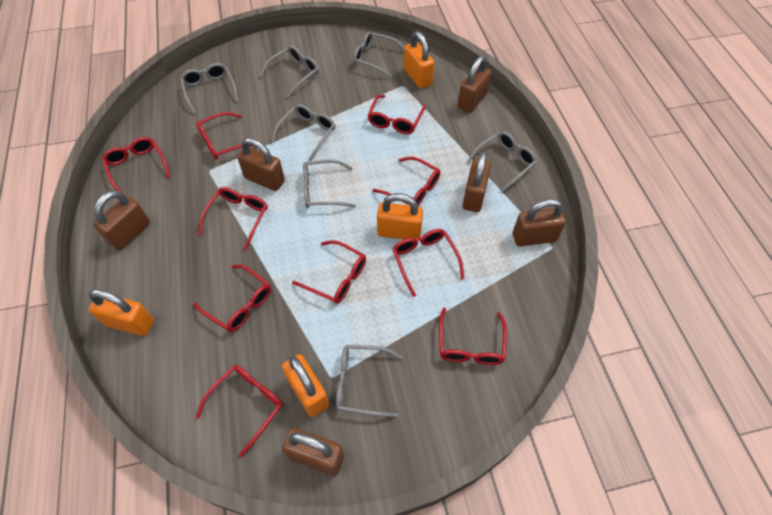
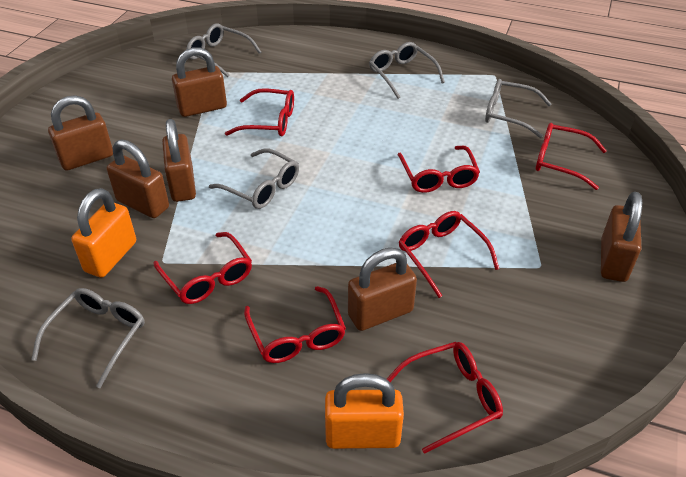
grey glasses: [180,63,238,114] [260,45,319,97] [271,104,335,161] [303,160,356,208] [336,345,403,417] [353,31,404,78] [467,131,537,192] = 7 -> [31,288,145,388] [186,23,261,77] [209,148,299,209] [369,42,445,99] [485,79,551,138] = 5
orange padlock: [88,289,154,336] [282,354,329,417] [377,193,423,239] [404,31,435,88] = 4 -> [71,188,136,278] [325,373,404,449] = 2
red glasses: [102,137,171,192] [193,265,271,332] [196,112,252,160] [196,365,283,457] [199,187,268,250] [292,240,366,304] [368,95,426,134] [373,156,440,206] [392,229,465,297] [439,308,507,365] = 10 -> [153,232,252,304] [225,88,294,136] [244,286,346,363] [387,342,503,454] [397,146,480,193] [399,211,499,298] [536,123,607,190] = 7

